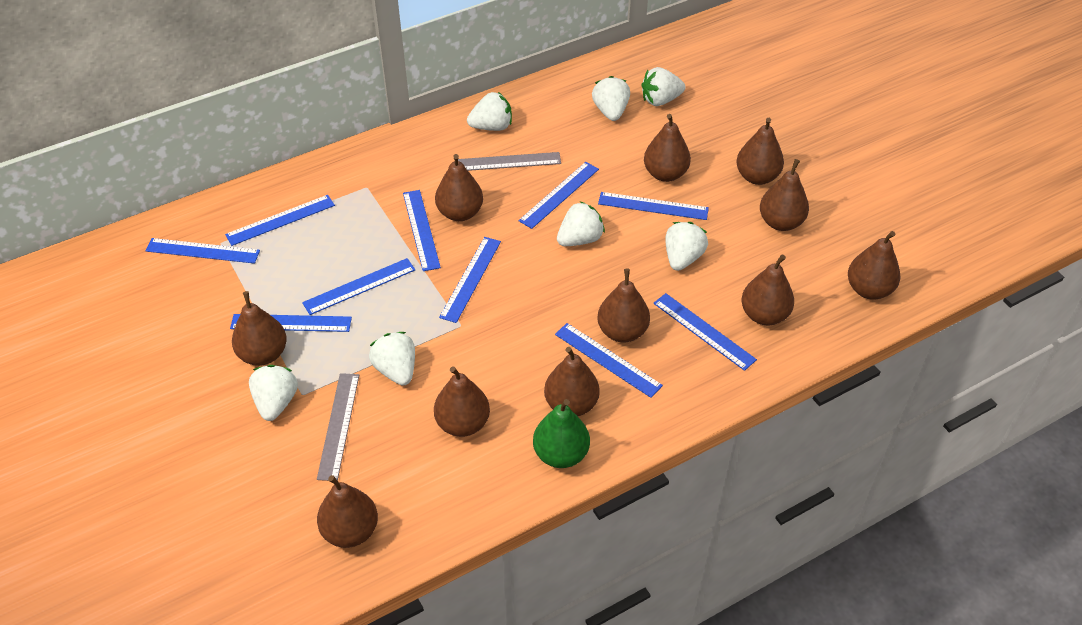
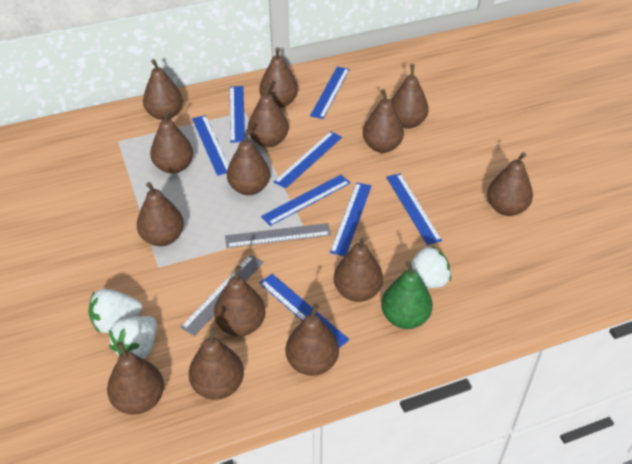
blue ruler: [146,238,260,264] [225,195,335,246] [230,314,352,332] [302,258,415,315] [403,190,441,271] [439,237,501,323] [518,162,599,229] [555,323,663,398] [598,192,709,220] [653,293,757,371] = 10 -> [192,115,229,176] [230,86,245,143] [259,274,349,348] [261,175,350,226] [274,131,342,189] [310,67,350,119] [330,182,372,256] [386,173,442,245] = 8
brown pear: [232,291,287,366] [317,475,378,548] [434,366,490,437] [435,154,483,221] [544,347,600,416] [597,268,650,342] [644,114,691,182] [736,118,784,185] [741,254,794,325] [760,159,809,231] [848,231,901,299] = 11 -> [107,342,164,414] [137,182,184,246] [143,59,183,120] [150,109,193,174] [189,327,244,400] [214,265,266,336] [227,129,270,195] [248,83,289,147] [259,47,298,108] [286,304,339,376] [334,236,383,302] [363,89,404,153] [391,64,429,128] [487,152,533,216] = 14
white strawberry: [249,365,298,421] [369,332,415,386] [467,92,512,131] [557,202,605,246] [592,76,630,121] [641,67,685,106] [665,222,708,271] = 7 -> [89,289,142,333] [109,316,157,359] [406,246,451,288] = 3

